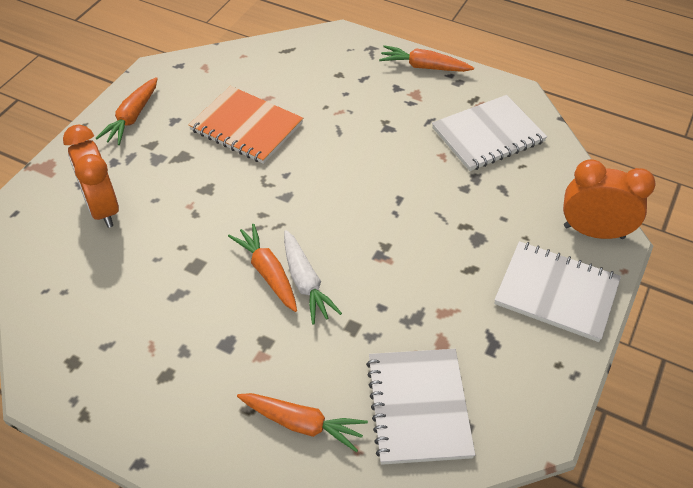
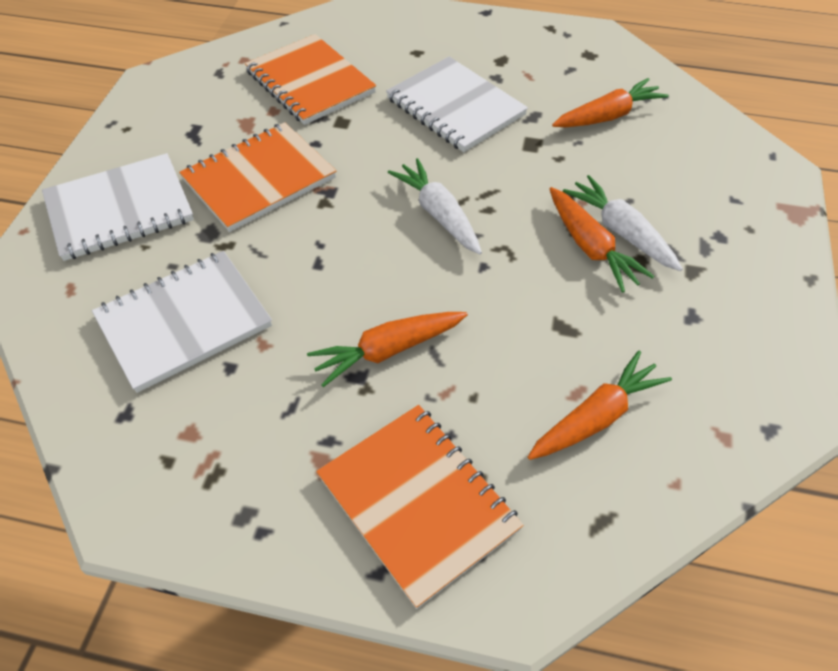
orange clock: [63,124,119,228] [563,159,656,239] = 2 -> none = 0
orange notebook: [189,86,303,164] = 1 -> [179,122,336,232] [245,34,376,125] [316,405,524,609] = 3
white carrot: [284,230,342,324] = 1 -> [388,158,482,254] [563,175,683,271] = 2

